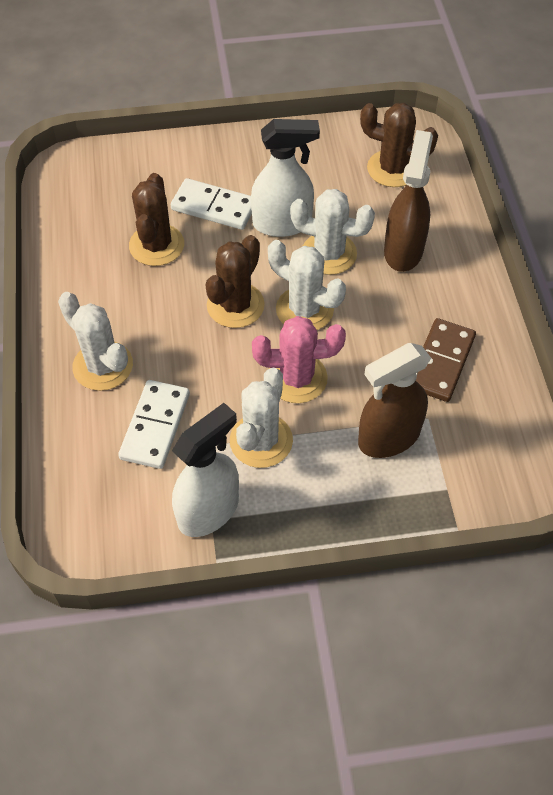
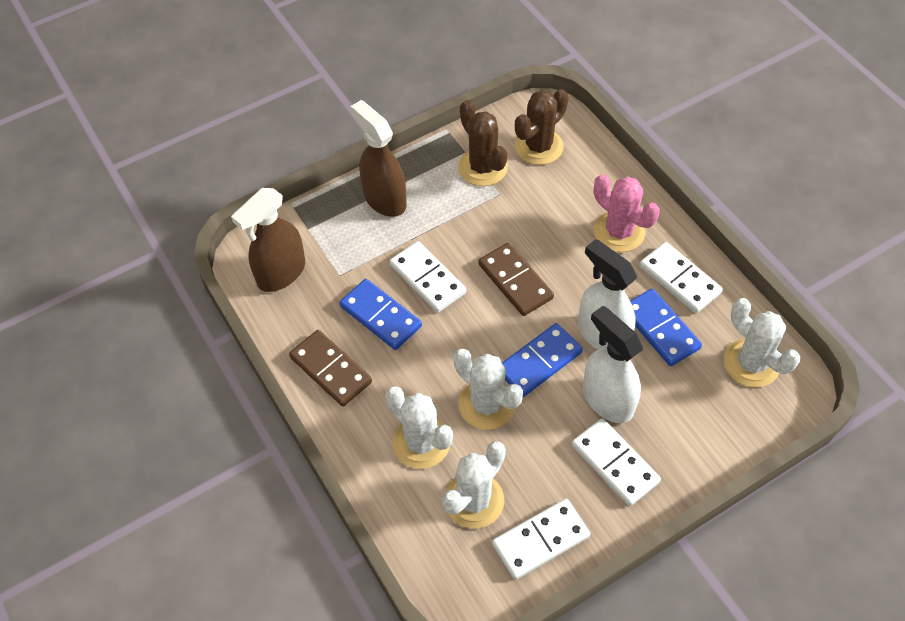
blue domino: none = 0 -> [339,279,422,350] [502,323,583,397] [630,289,702,366] = 3
brown cactus: [129,173,184,266] [205,235,265,328] [360,103,438,187] = 3 -> [458,100,508,186] [515,89,569,165] = 2
brown domino: [415,318,476,402] = 1 -> [289,330,372,407] [479,243,554,316] = 2
white domino: [118,380,190,469] [171,178,252,230] = 2 -> [389,241,466,313] [492,498,590,580] [572,418,661,506] [639,242,723,313] = 4

